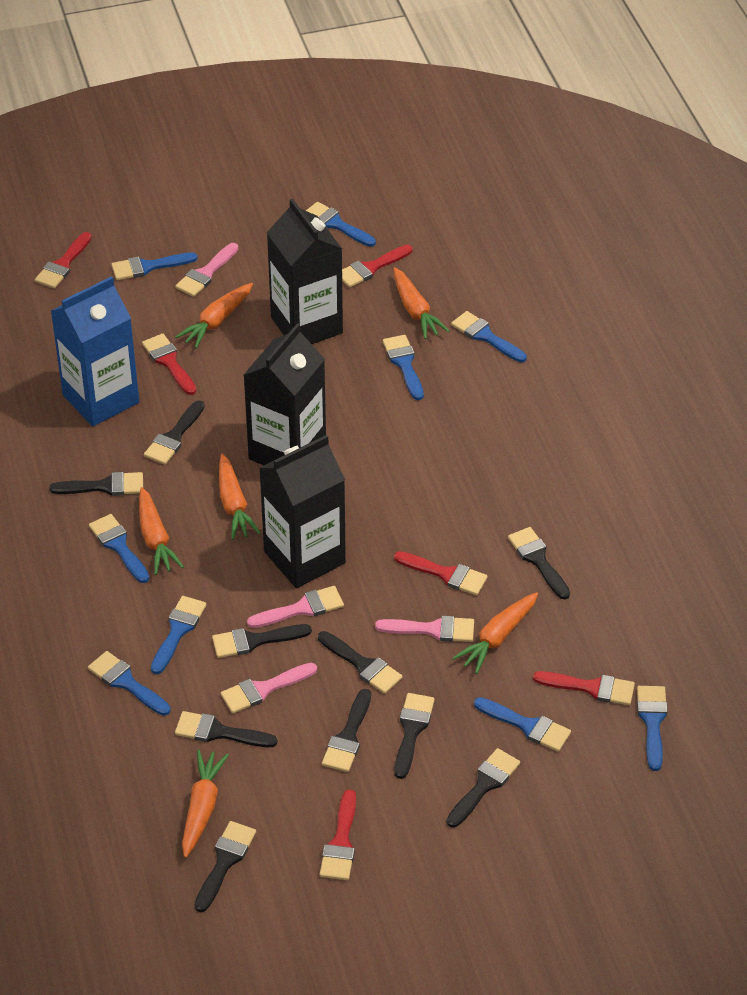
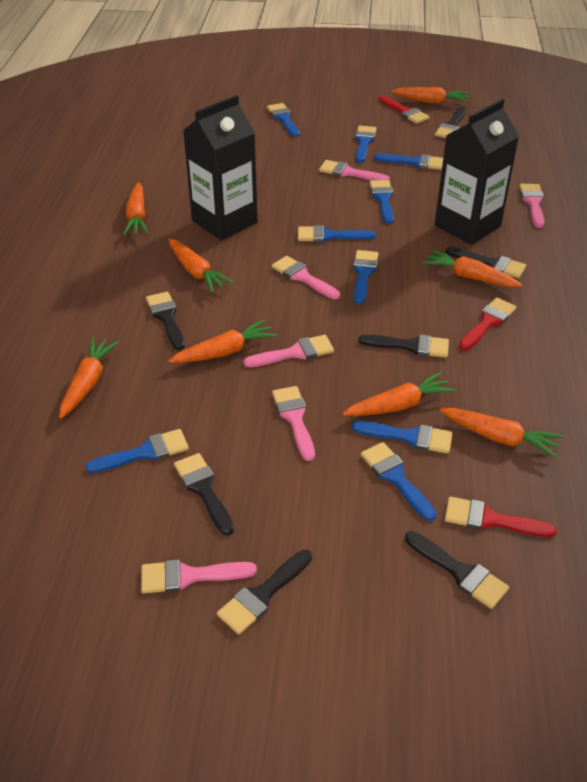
black brush: [49,472,143,496] [144,400,205,465] [175,711,278,747] [195,821,256,912] [212,624,312,658] [318,631,402,694] [322,689,371,772] [395,693,435,779] [447,748,520,828] [508,527,570,599] = 10 -> [146,292,185,350] [174,453,234,535] [217,550,312,635] [358,334,449,358] [405,531,509,609] [435,107,466,138] [445,246,526,278] = 7
black carton: [244,323,326,465] [259,435,346,588] [267,198,343,344] = 3 -> [183,95,258,240] [434,99,519,245] = 2
blue carton: [51,276,139,426] = 1 -> none = 0
orange carrot: [139,487,184,575] [175,283,253,349] [182,750,229,858] [219,454,261,540] [393,267,450,339] [452,592,538,674] = 6 -> [59,337,119,419] [123,182,148,235] [169,239,234,293] [169,319,277,363] [343,372,456,416] [391,87,469,104] [422,249,522,287] [440,408,563,458] = 8
pink brush: [175,243,238,297] [221,663,317,713] [247,586,344,628] [375,616,474,642] = 4 -> [141,559,257,593] [244,335,334,367] [272,256,340,299] [272,386,315,461] [319,160,390,180] [519,184,544,228] = 6
red brush: [35,232,92,289] [142,334,196,395] [320,789,356,880] [342,245,413,288] [394,551,488,595] [533,671,635,705] = 6 -> [378,95,430,124] [445,496,557,537] [459,297,516,350] = 3

